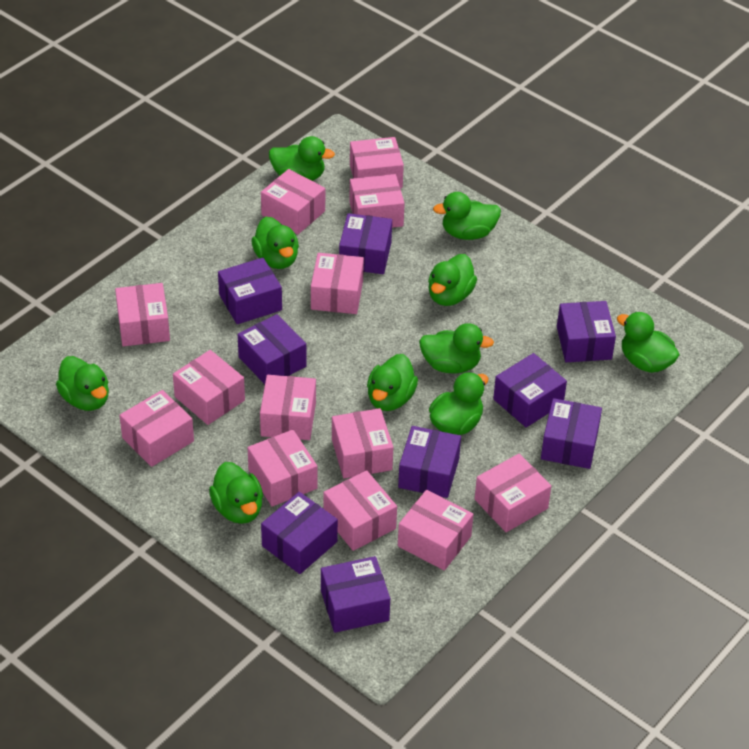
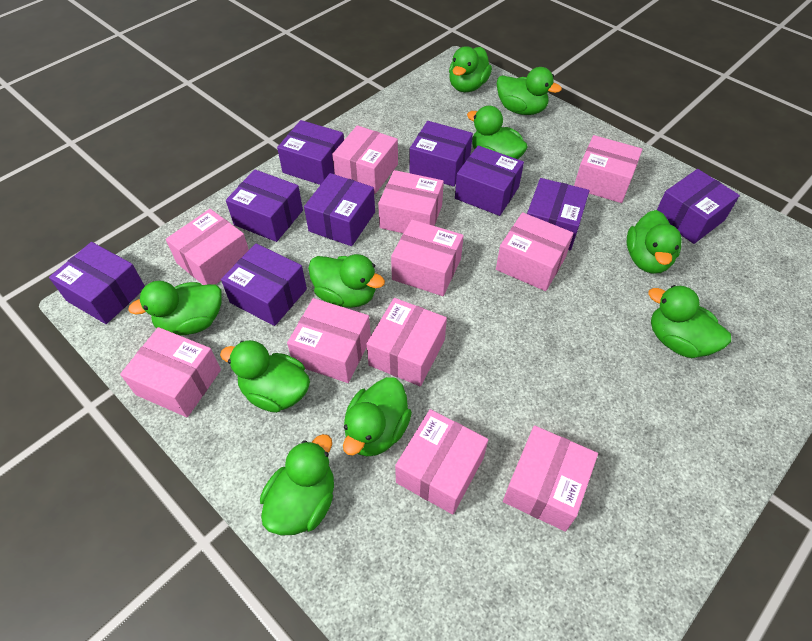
pink box: [115,283,170,346] [119,390,194,467] [173,350,245,425] [248,430,317,507] [260,375,316,440] [261,169,325,234] [311,253,364,314] [323,470,397,551] [332,408,393,478] [349,174,405,228] [350,137,404,188] [398,490,473,571] [475,454,551,532] = 13 -> [120,327,221,417] [166,209,249,285] [287,298,371,383] [332,125,398,194] [367,298,447,386] [378,170,444,233] [391,220,464,296] [395,409,488,515] [496,212,574,291] [503,425,598,532] [574,135,642,203] = 11

